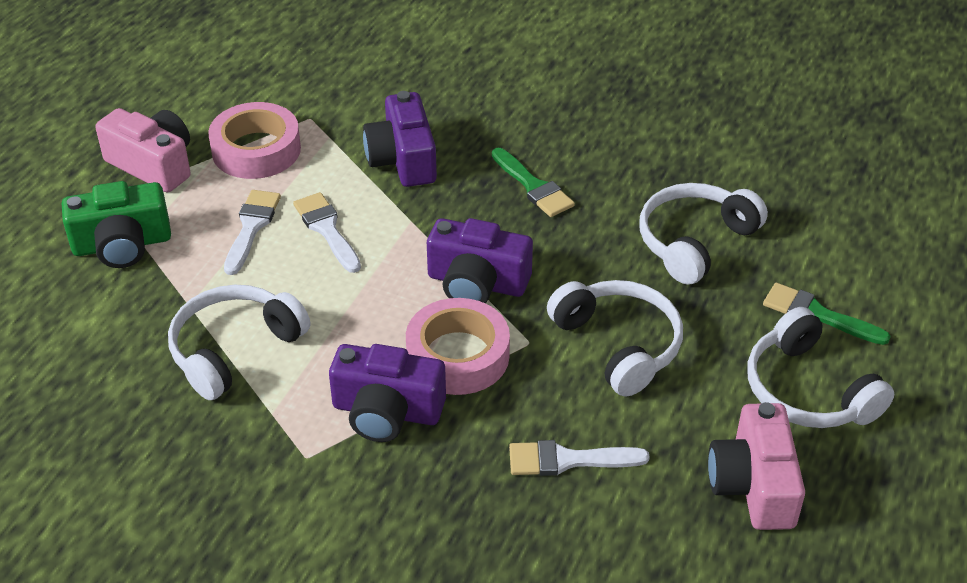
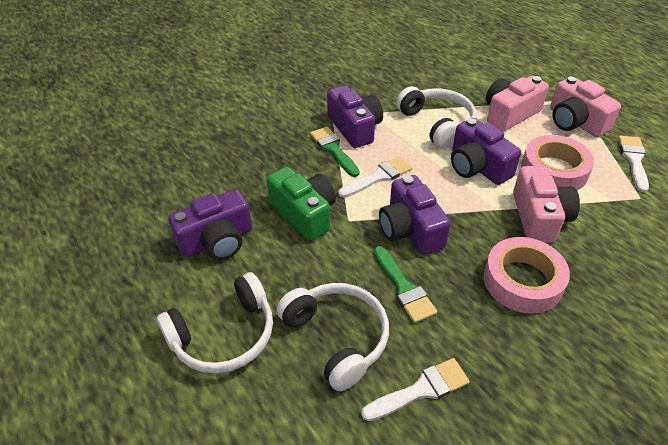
pink camera: [95,108,191,192] [708,402,805,530] = 2 -> [486,76,549,132] [513,166,580,243] [550,76,621,137] = 3
purple camera: [329,344,446,442] [363,91,437,187] [427,218,533,303] = 3 -> [168,189,252,260] [327,85,383,148] [379,175,451,255] [451,118,521,185] = 4
white headphones: [168,285,310,400] [547,280,683,397] [640,183,768,285] [747,307,894,428] = 4 -> [157,272,273,373] [277,283,389,391] [396,87,476,149] = 3

